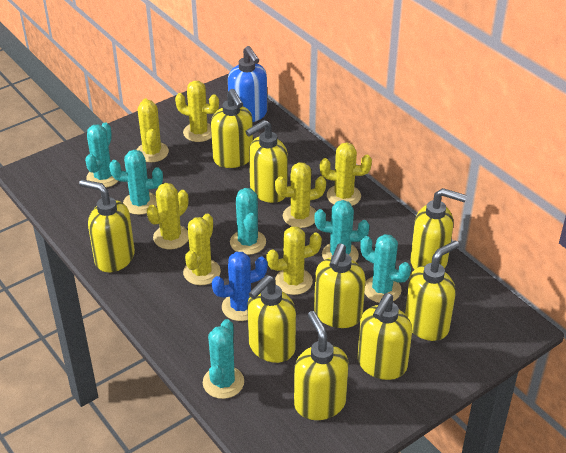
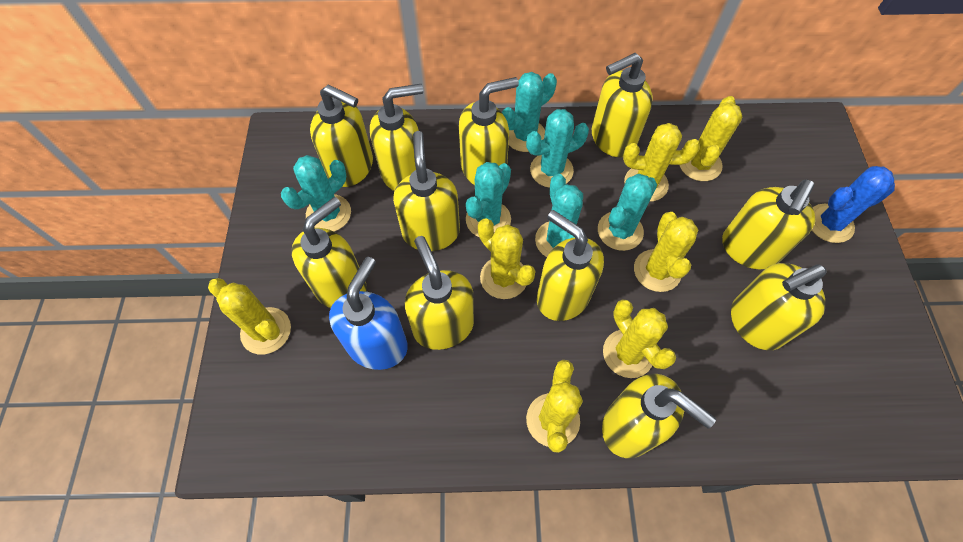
yellow soap dispenser: [79,179,135,272] [211,89,253,168] [245,120,288,203] [247,275,296,363] [294,311,349,420] [314,243,366,328] [357,293,412,380] [405,241,459,341] [410,188,467,270] = 9 -> [291,197,367,308] [310,85,373,187] [370,84,423,191] [393,131,460,251] [405,236,474,350] [459,77,519,185] [537,210,604,321] [592,53,653,157] [602,374,716,458] [722,179,816,269] [731,263,827,350] = 11

